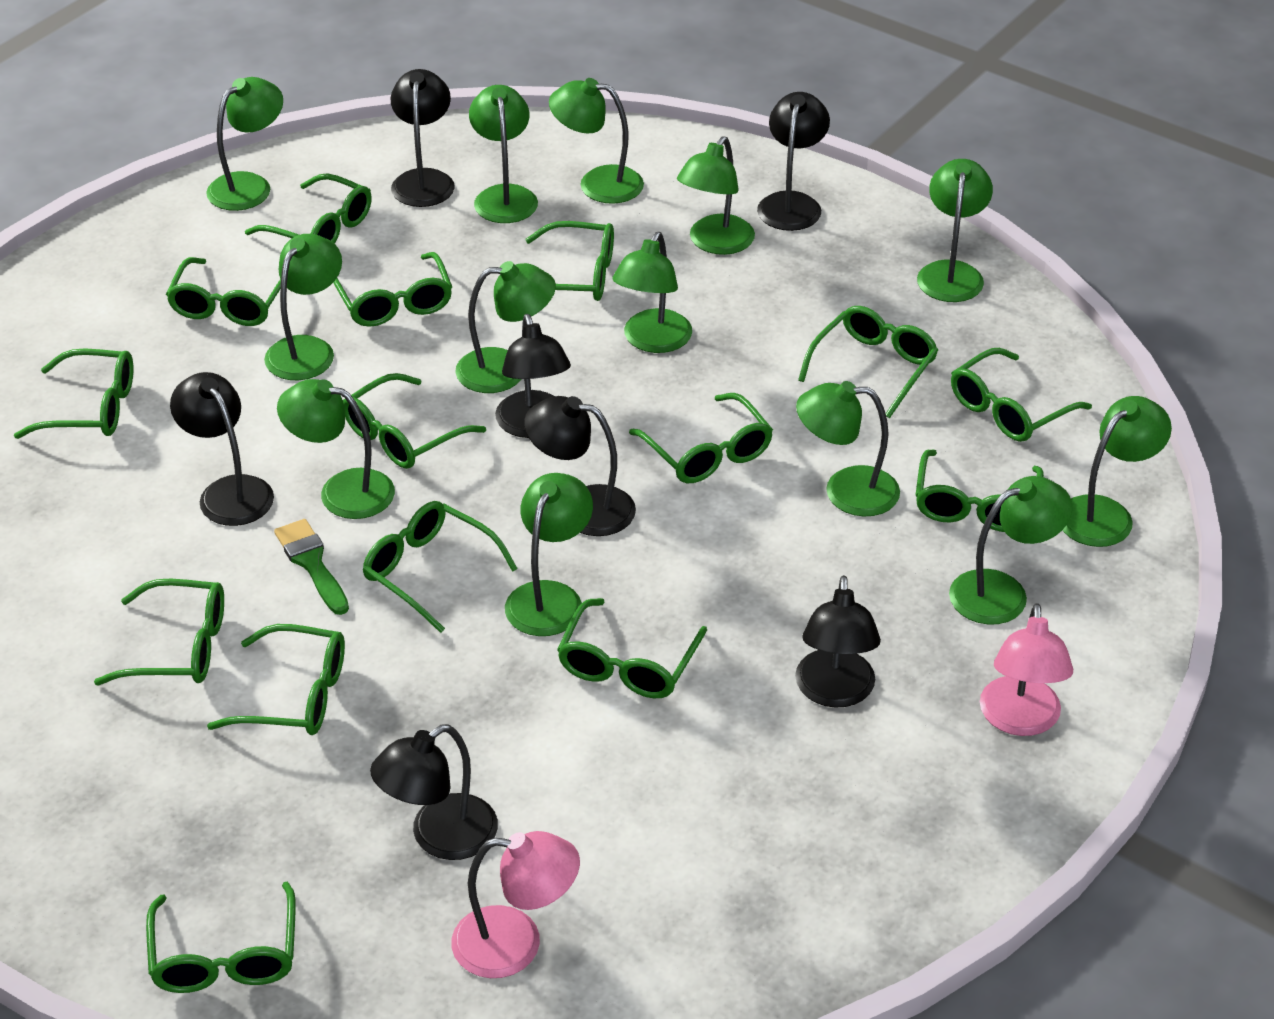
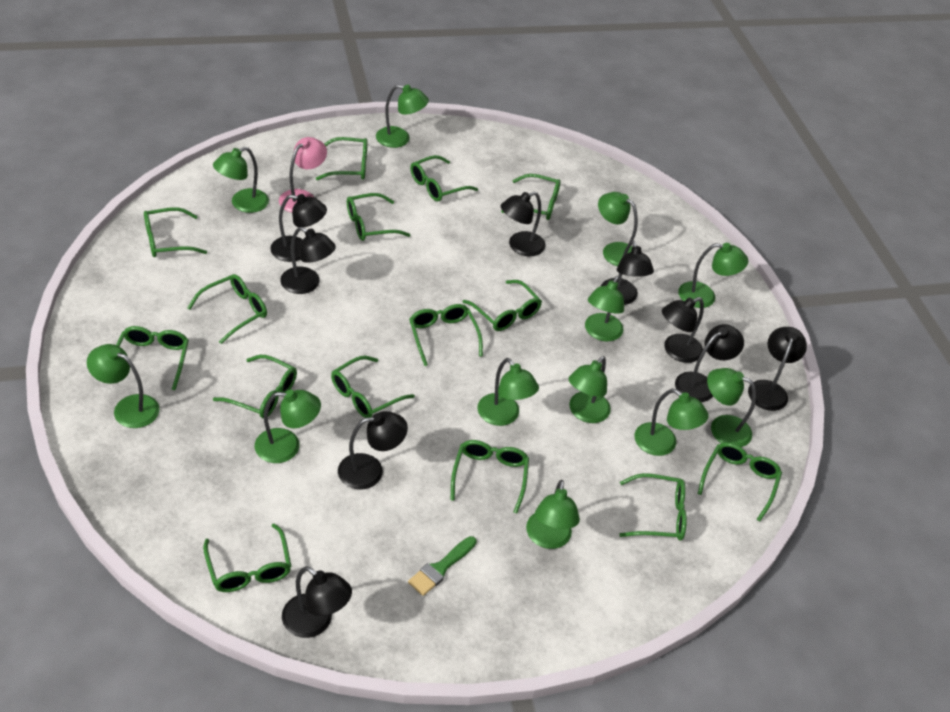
black lamp: [170,372,274,526] [370,724,498,860] [391,69,455,207] [495,314,571,438] [524,396,636,536] [757,92,830,231] [795,575,881,708] = 7 -> [270,194,327,262] [280,227,336,294] [282,566,352,638] [338,411,408,489] [501,192,546,256] [601,240,654,305] [662,297,704,363] [675,324,744,402] [748,327,807,411] = 9
green lamp: [206,77,283,211] [264,234,342,380] [277,379,395,519] [455,261,556,393] [469,85,538,223] [505,473,593,636] [549,78,644,204] [613,232,692,353] [677,137,755,255] [796,381,900,516] [917,159,993,302] [949,476,1072,625] [1063,396,1172,547] = 13 -> [87,344,160,428] [213,147,269,213] [255,390,321,463] [376,85,429,148] [477,358,539,426] [526,480,580,549] [569,356,611,423] [585,276,624,341] [598,192,638,266] [635,389,708,456] [678,243,748,308] [707,368,756,447] = 12
pink lamp: [451,831,580,978] [980,603,1073,736] = 2 -> [279,137,327,213] = 1

